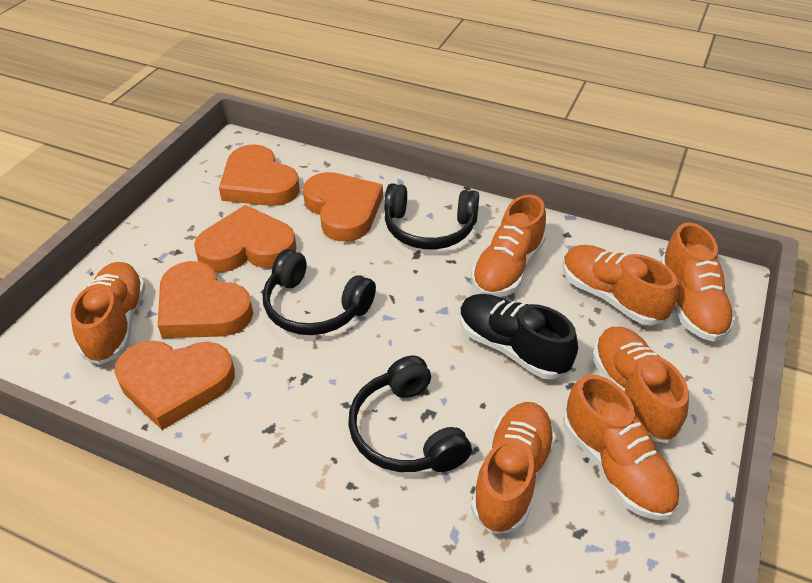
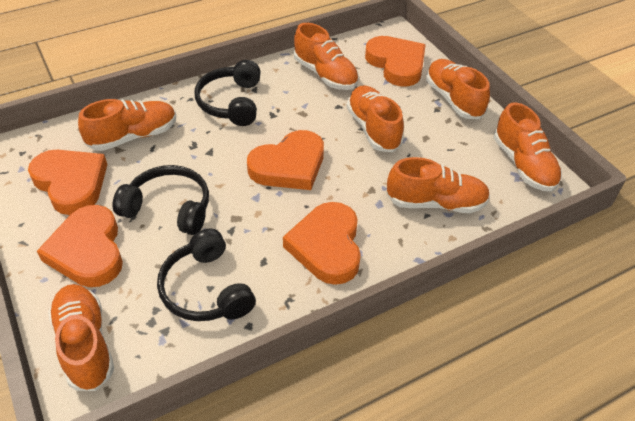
black shoe: [460,294,578,380] = 1 -> none = 0

